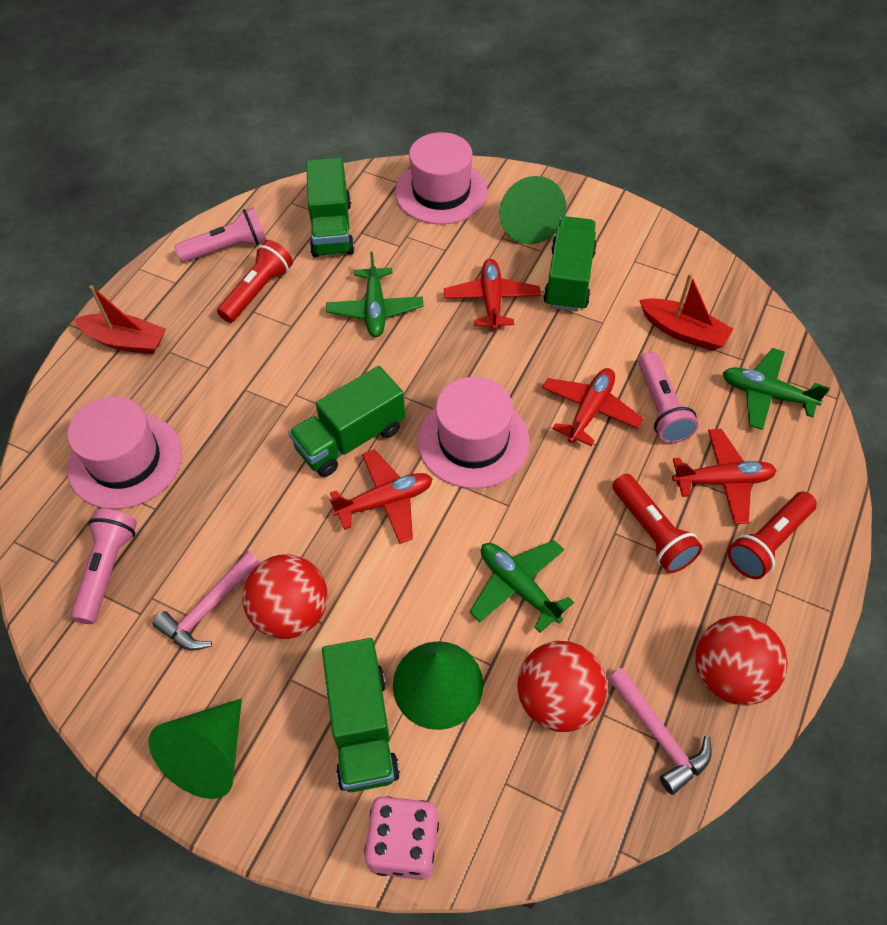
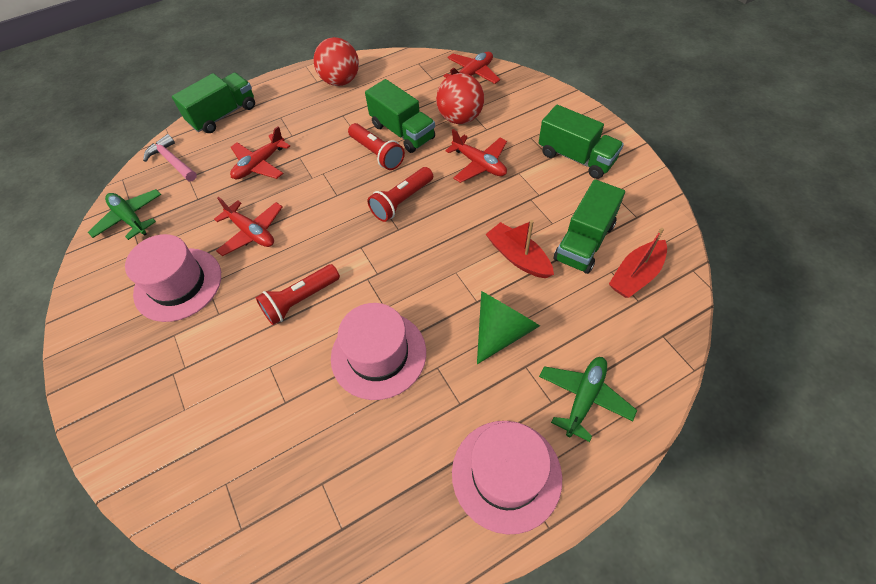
green cone: [149,698,242,799] [393,641,483,730] [500,176,566,244] = 3 -> [477,291,540,364] = 1
green plane: [326,252,423,337] [469,540,574,633] [723,348,830,430] = 3 -> [88,189,161,240] [539,357,637,442] = 2
pink dice: [364,796,439,880] = 1 -> none = 0
pink flashlight: [70,509,137,624] [174,207,267,263] [638,352,698,444] = 3 -> none = 0
pink hammer: [153,551,260,651] [608,668,712,795] = 2 -> [143,134,197,181] = 1
red ball: [242,555,328,639] [517,641,607,732] [695,616,788,706] = 3 -> [313,37,359,86] [436,73,484,124] = 2

